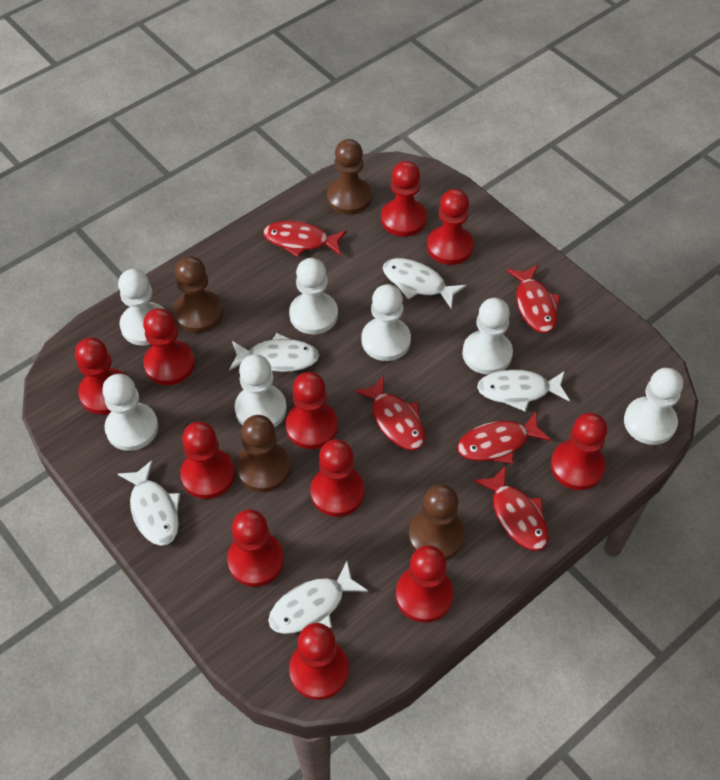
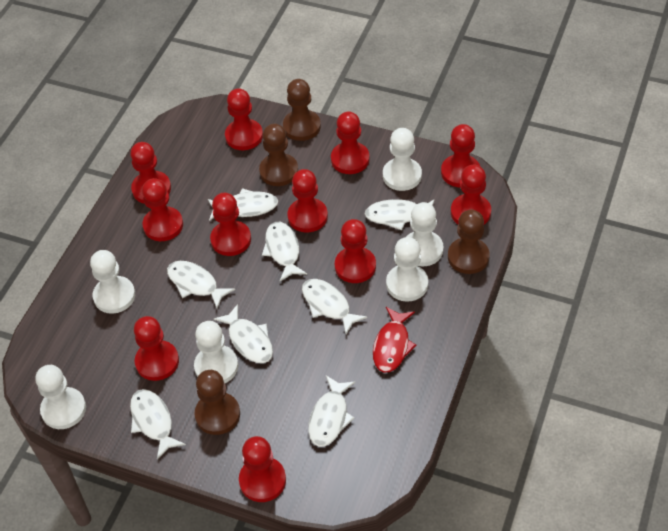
red fish: [263,221,347,257] [354,376,425,450] [457,411,551,464] [474,465,549,551] [507,265,560,333] = 5 -> [373,307,416,373] = 1
white fish: [118,460,180,546] [229,333,319,372] [268,561,368,634] [383,258,466,308] [477,369,570,411] = 5 -> [130,389,186,459] [167,261,235,308] [208,188,278,221] [214,304,273,363] [262,222,307,281] [302,279,367,334] [308,376,355,447] [365,199,435,230] = 8
white pawn: [102,374,158,451] [118,269,164,346] [235,354,287,428] [289,258,338,334] [362,284,411,361] [462,298,513,375] [624,368,683,445] = 7 -> [35,365,86,429] [90,250,135,314] [194,321,238,383] [383,128,422,191] [386,237,428,302] [406,202,444,266] = 6

